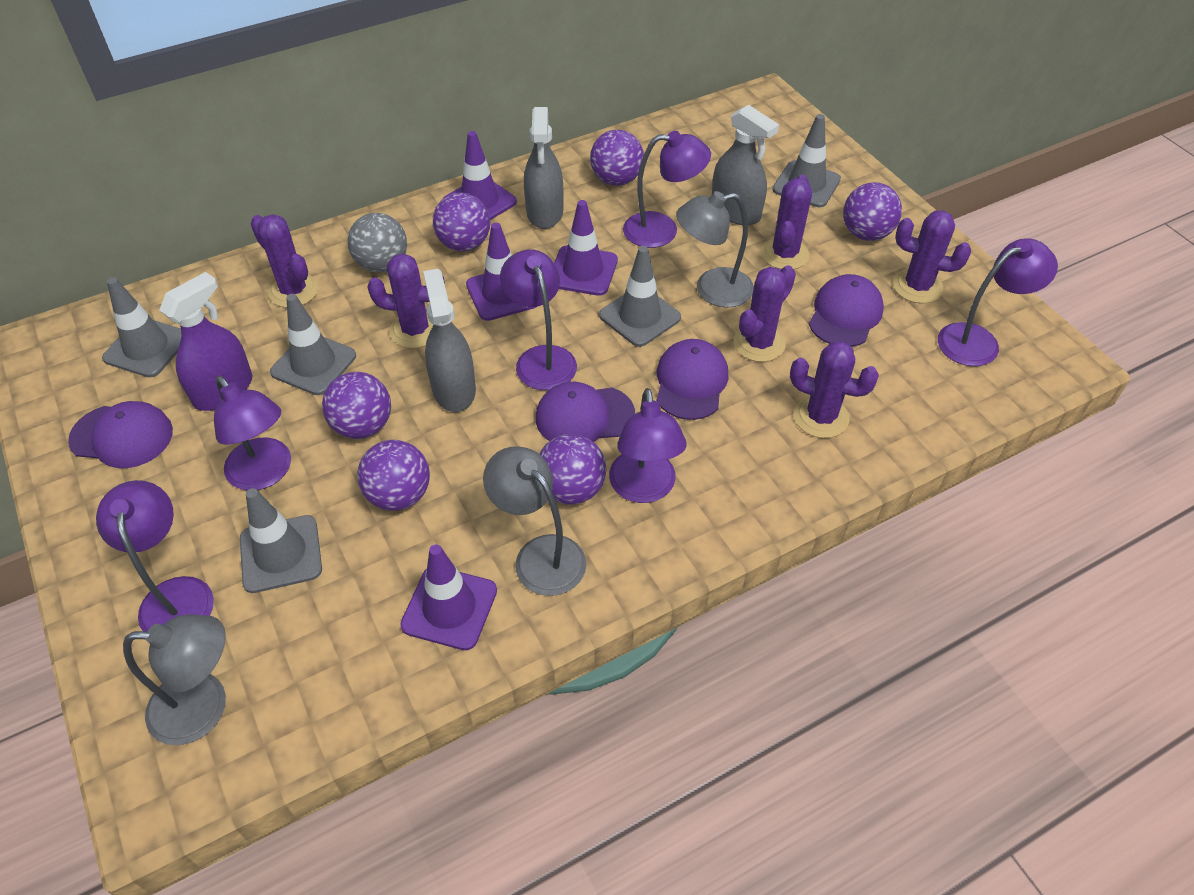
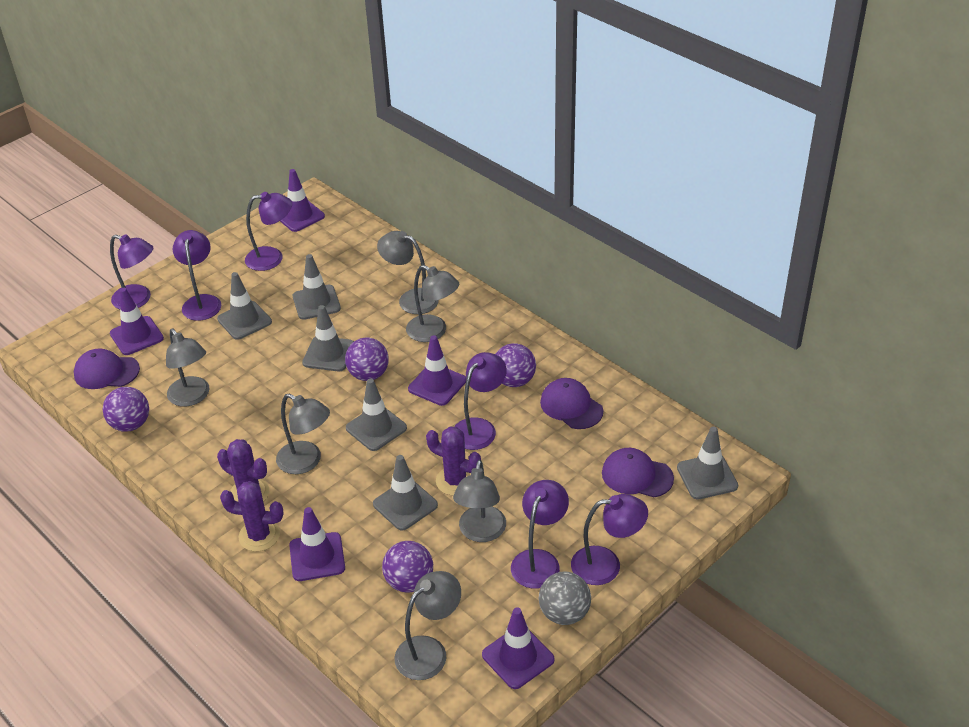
grey lamp: [123,614,226,745] [483,446,587,596] [676,191,754,308] = 3 -> [166,329,209,407] [276,394,330,474] [377,231,439,314] [395,571,461,680] [406,265,459,342] [453,460,506,542] = 6
grey spray bottle: [423,269,476,412] [524,107,563,229] [712,105,779,225] = 3 -> none = 0
grey traffic cone: [102,277,181,377] [240,488,322,593] [270,294,356,395] [599,246,681,347] [772,114,841,207] = 5 -> [217,272,272,340] [293,254,341,320] [302,305,354,371] [346,379,407,451] [373,455,438,531] [677,426,738,499] = 6
purple ball: [322,372,391,439] [357,440,430,511] [433,193,490,252] [540,434,606,505] [590,130,644,186] [843,182,902,241] = 6 -> [102,387,149,432] [345,337,389,381] [382,541,433,593] [496,343,536,387] = 4
purple cactus: [250,214,318,308] [367,253,445,348] [733,265,796,362] [761,175,812,269] [790,341,879,438] [893,210,971,303] = 6 -> [217,439,269,502] [220,481,283,552] [426,427,481,496] = 3
purple cap: [68,401,173,468] [536,382,635,442] [656,339,728,420] [809,274,884,347] = 4 -> [74,348,140,389] [540,378,603,429] [602,448,674,497] = 3
purple spray bottle: [159,272,252,411] = 1 -> none = 0
purple traffic cone: [400,544,497,650] [443,131,517,220] [466,223,538,321] [554,200,618,296] = 4 -> [110,288,164,355] [280,169,325,232] [289,507,345,581] [408,335,466,406] [482,607,555,689] = 5

